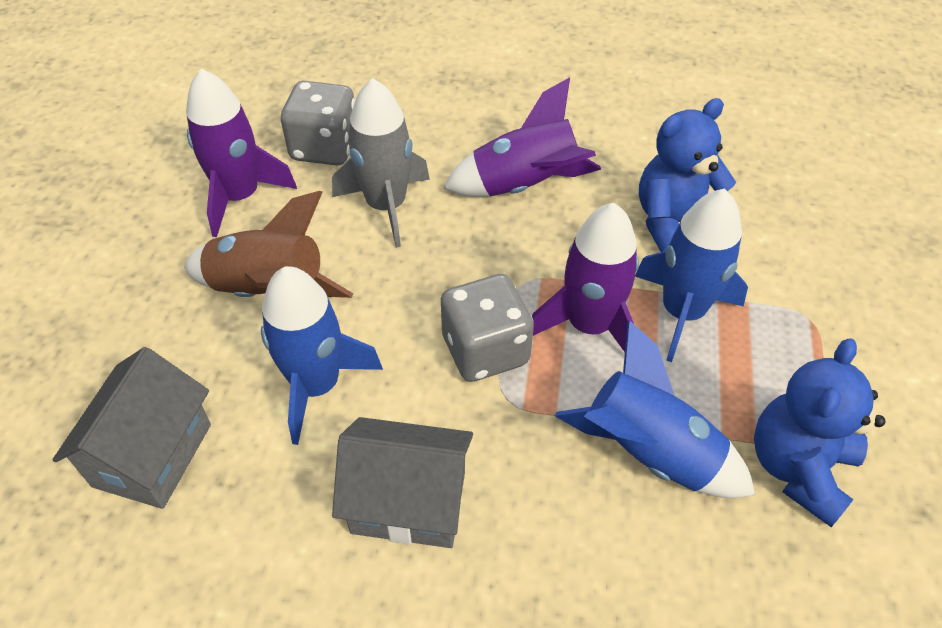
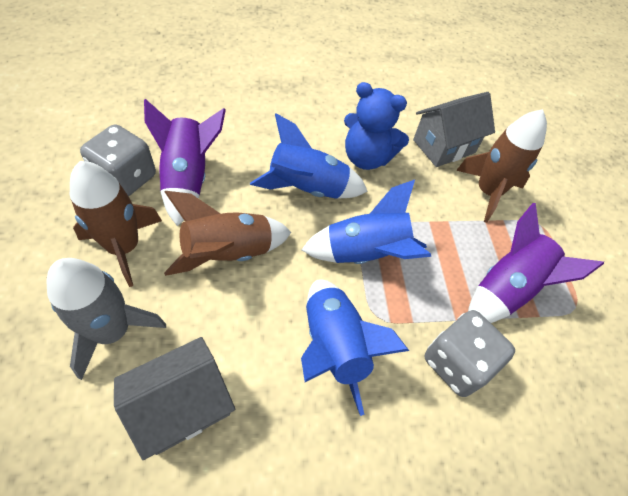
blue teddy bear: [639,98,736,252] [754,338,886,527] = 2 -> [344,82,409,170] = 1
brown rocket: [184,191,353,298] = 1 -> [70,161,162,287] [164,191,291,276] [456,109,547,223] = 3
purple rocket: [186,69,297,237] [444,77,601,196] [532,203,639,352] = 3 -> [144,99,226,226] [468,203,604,323] = 2

